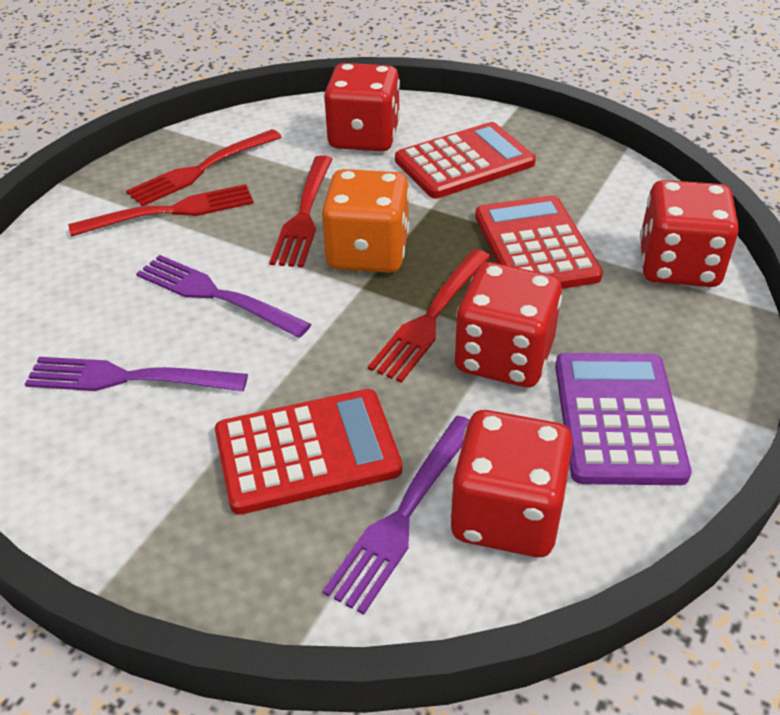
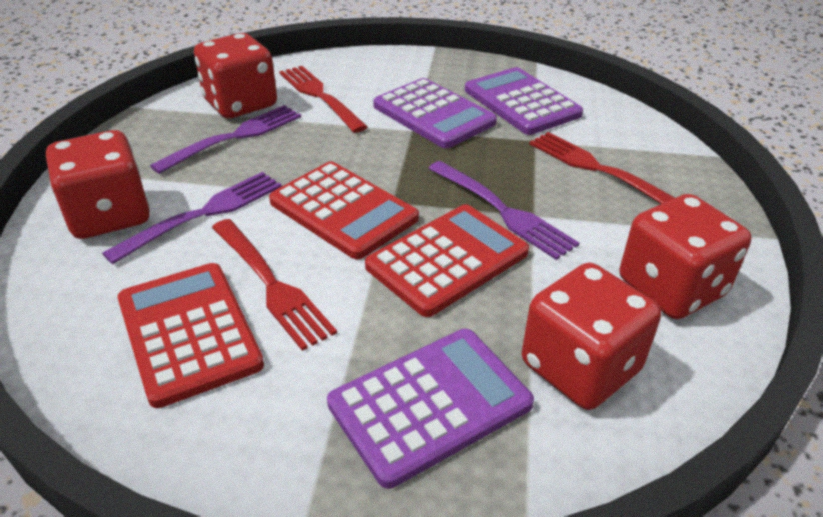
orange dice: [321,169,409,273] = 1 -> none = 0
purple calculator: [555,353,691,485] = 1 -> [327,329,534,489] [373,78,497,148] [465,67,583,135] = 3
red fork: [68,184,254,237] [126,129,281,207] [269,155,332,268] [368,249,491,383] = 4 -> [212,219,337,351] [279,66,368,133] [529,132,675,204] = 3

